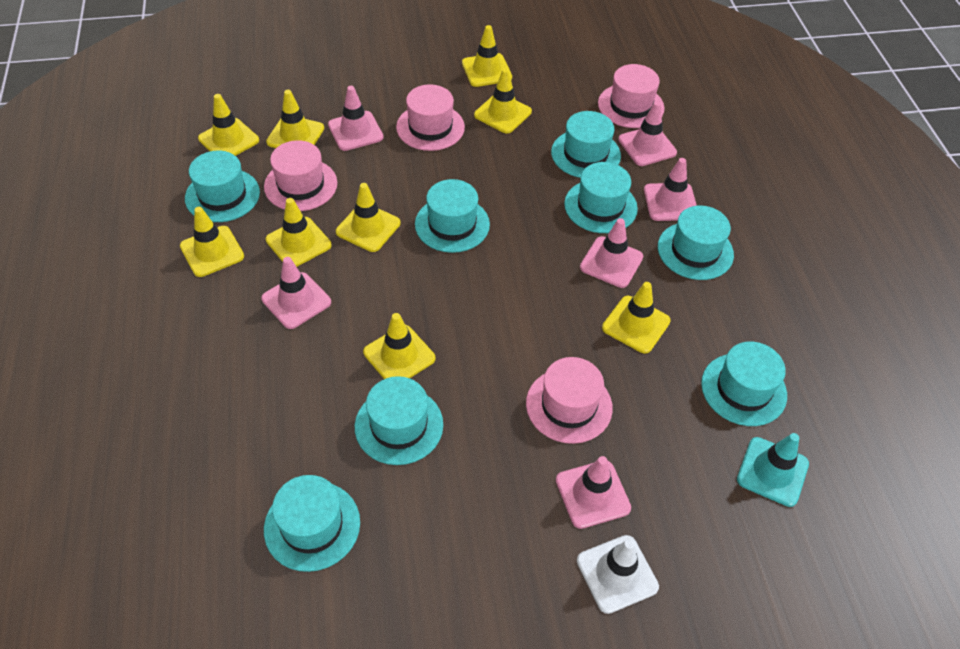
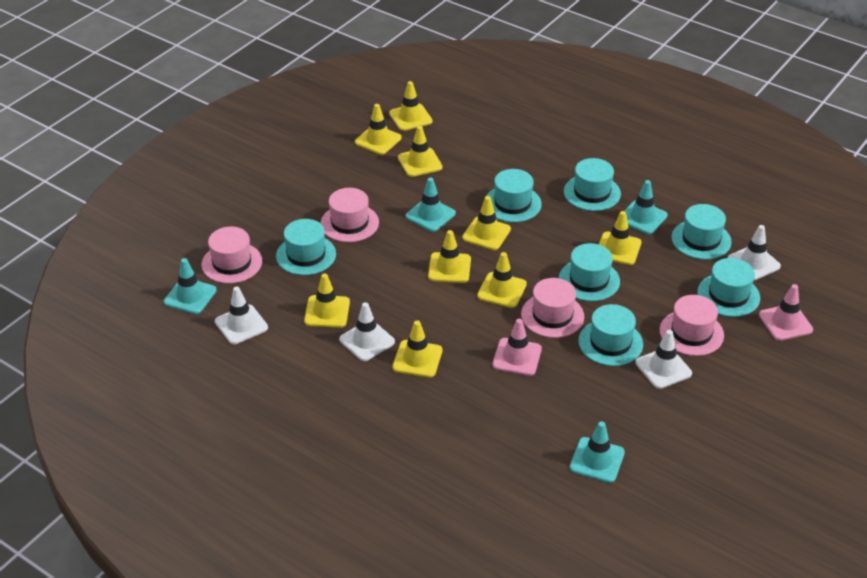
pink traffic cone: [261,257,331,329] [328,86,384,151] [556,456,631,529] [580,218,643,288] [618,101,677,166] [644,158,697,221] = 6 -> [492,319,542,376] [759,284,813,341] = 2
turquoise hat: [185,151,260,222] [264,475,360,572] [355,376,443,465] [415,179,490,253] [551,111,621,178] [564,162,638,233] [658,205,734,280] [701,341,787,426] = 8 -> [276,219,336,275] [486,169,542,222] [559,243,620,301] [564,158,621,211] [578,304,643,366] [671,204,732,260] [697,258,760,317] = 7
turquoise traffic cone: [737,433,809,507] = 1 -> [164,258,217,314] [405,178,456,232] [570,421,625,483] [624,180,668,234] = 4
white traffic cone: [577,535,659,614] = 1 -> [215,286,268,344] [339,302,395,361] [635,330,692,389] [728,225,781,280] = 4

